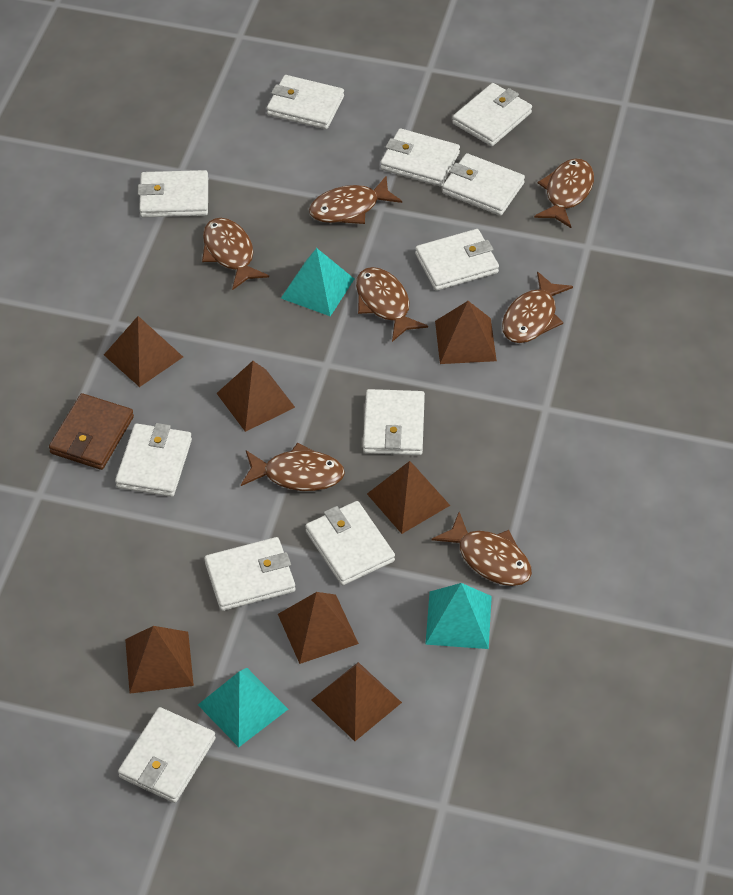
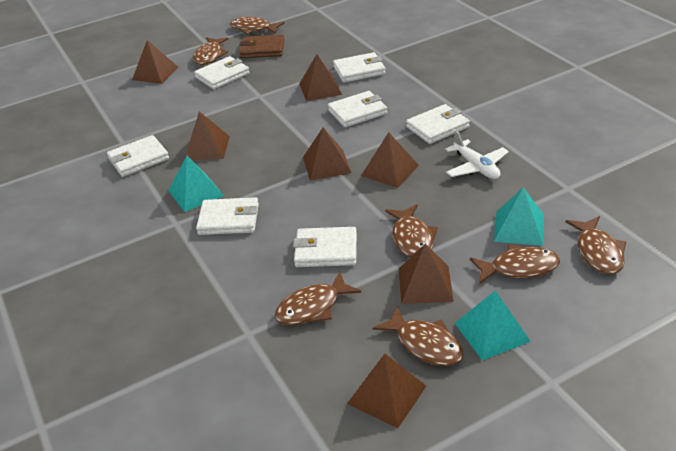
white plane: none = 0 -> [445,130,509,179] = 1
white wallet: [115,423,192,497] [118,707,216,803] [138,170,208,217] [204,537,295,611] [267,75,344,129] [305,501,395,585] [363,389,425,455] [380,128,460,186] [415,229,499,291] [442,153,525,216] [452,83,532,146] = 11 -> [107,135,169,177] [194,56,250,89] [196,197,259,235] [293,227,357,267] [328,91,387,127] [333,52,386,83] [406,104,470,144] = 7

